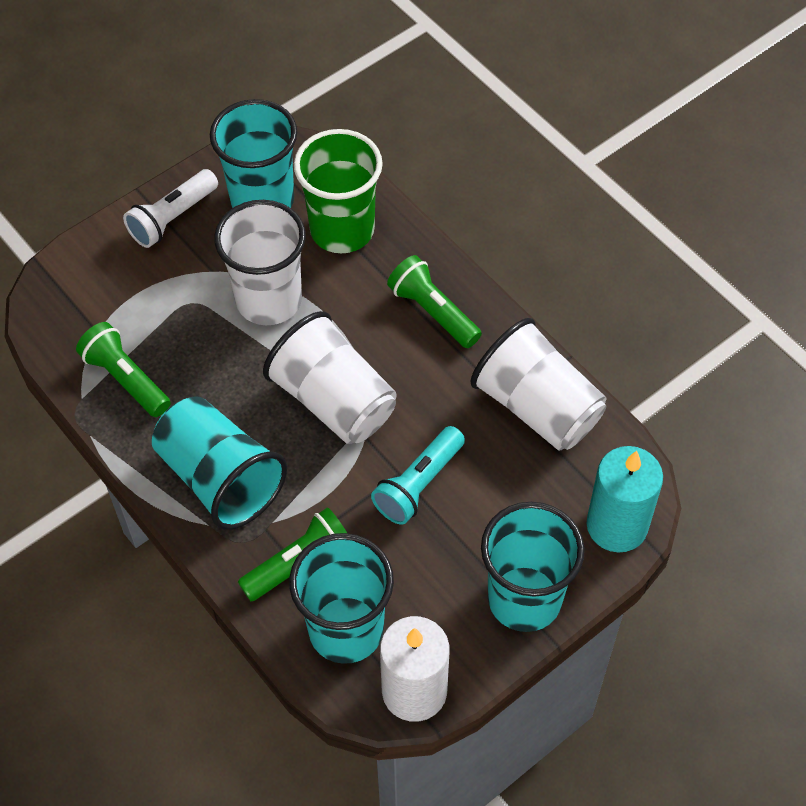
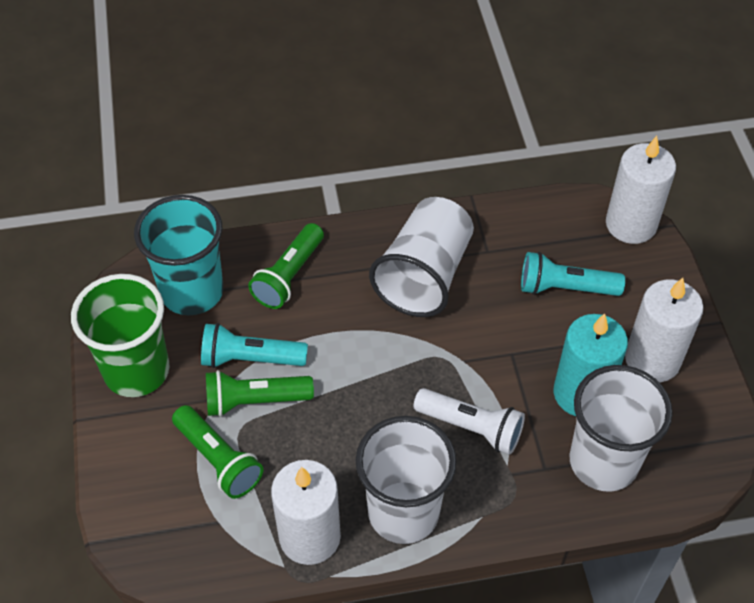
turquoise cup: [152,396,287,530] [210,99,297,208] [289,533,394,664] [481,502,585,632] = 4 -> [134,195,224,315] = 1
turquoise flashlight: [371,426,465,525] = 1 -> [201,323,308,368] [521,252,625,296] = 2
white candle: [380,616,449,722] = 1 -> [271,460,341,565] [606,136,676,244] [625,278,704,383] = 3

